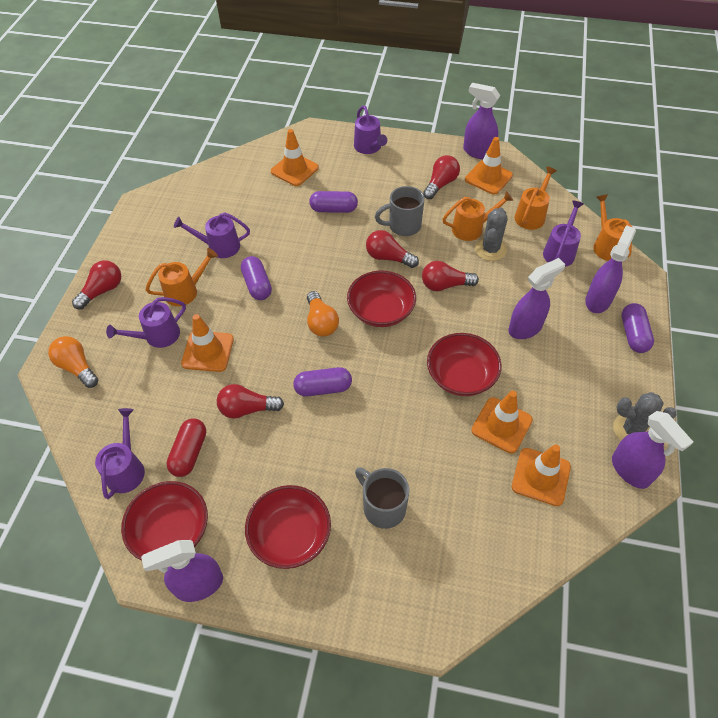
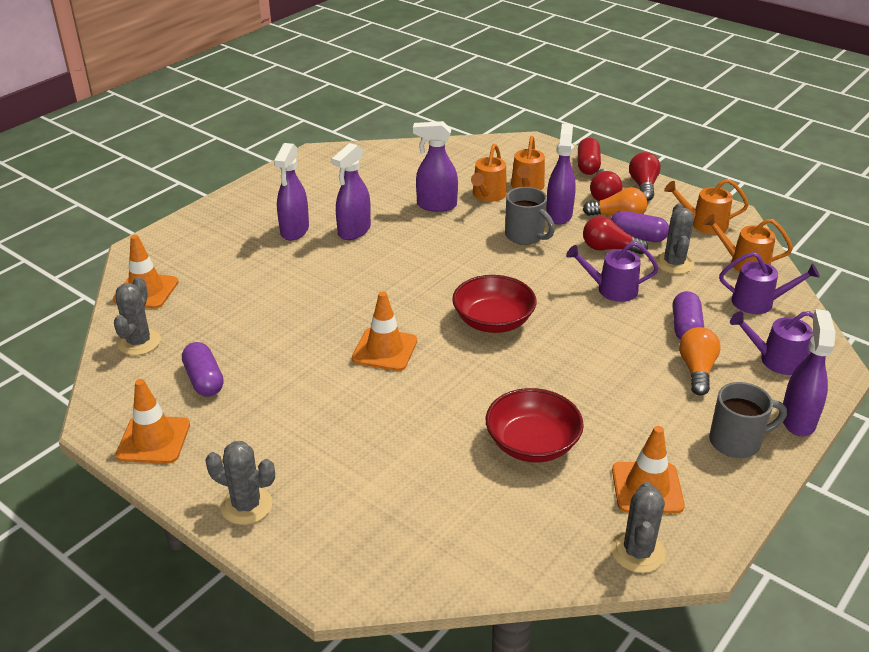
grey cactus: [475,208,507,261] [613,392,677,441] = 2 -> [114,277,161,355] [205,441,275,525] [611,482,666,573] [655,203,694,274] = 4
orange traffic cone: [181,314,234,372] [271,129,319,186] [465,137,513,195] [471,391,533,453] [512,445,571,506] = 5 -> [113,235,178,309] [116,379,190,464] [352,291,417,371] [612,426,685,513] = 4
purple capsule: [241,256,272,300] [293,367,352,397] [309,191,358,213] [621,303,654,353] = 4 -> [182,342,224,397] [611,211,669,242] [672,291,704,340] = 3
purple watering can: [95,408,145,499] [106,297,186,348] [174,213,250,258] [354,105,387,154] [543,201,584,267] = 5 -> [566,242,659,302] [719,252,820,314] [730,311,814,375] = 3
red bowl: [121,481,208,561] [245,485,331,569] [347,270,416,327] [427,333,502,396] = 4 -> [452,275,537,333] [486,388,584,462] = 2
red light bulb: [72,260,121,309] [217,384,284,419] [366,230,419,268] [422,261,479,291] [423,155,460,199] = 5 -> [583,216,648,254] [590,169,623,201] [629,152,661,201] = 3

